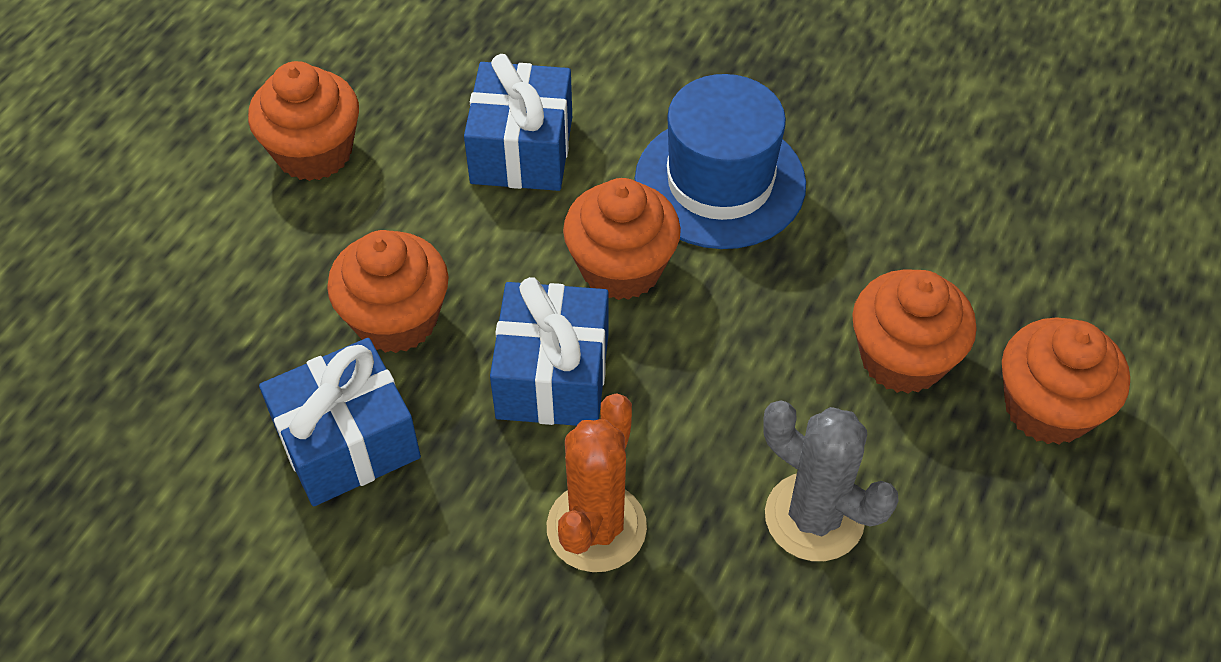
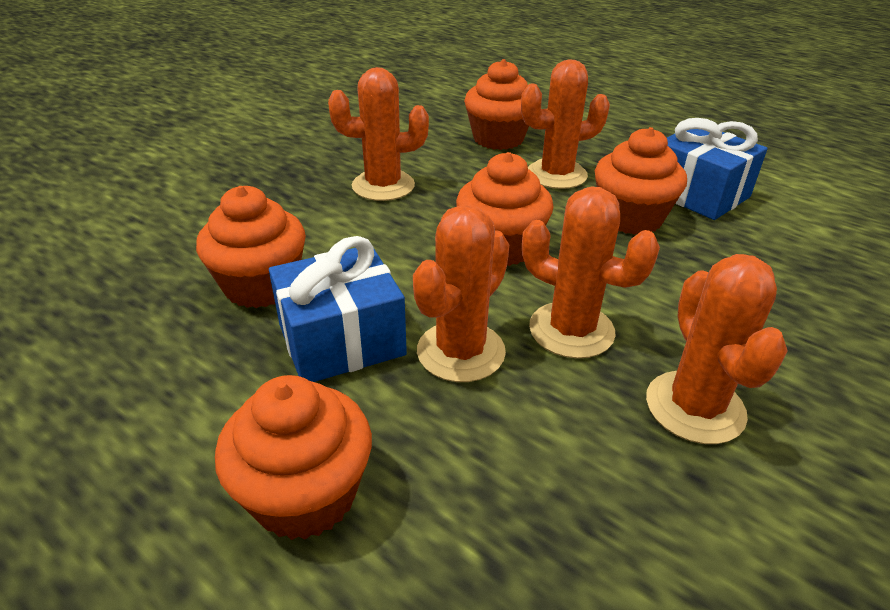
blue gift: [259,338,421,506] [464,54,572,191] [490,277,609,426] = 3 -> [269,236,407,382] [667,118,767,220] = 2
blue hat: [635,74,806,249] = 1 -> none = 0
grey cactus: [763,400,899,561] = 1 -> none = 0
orange cactus: [547,393,647,572] = 1 -> [328,67,429,201] [413,204,509,382] [521,59,610,189] [522,186,660,359] [646,254,788,444] = 5

